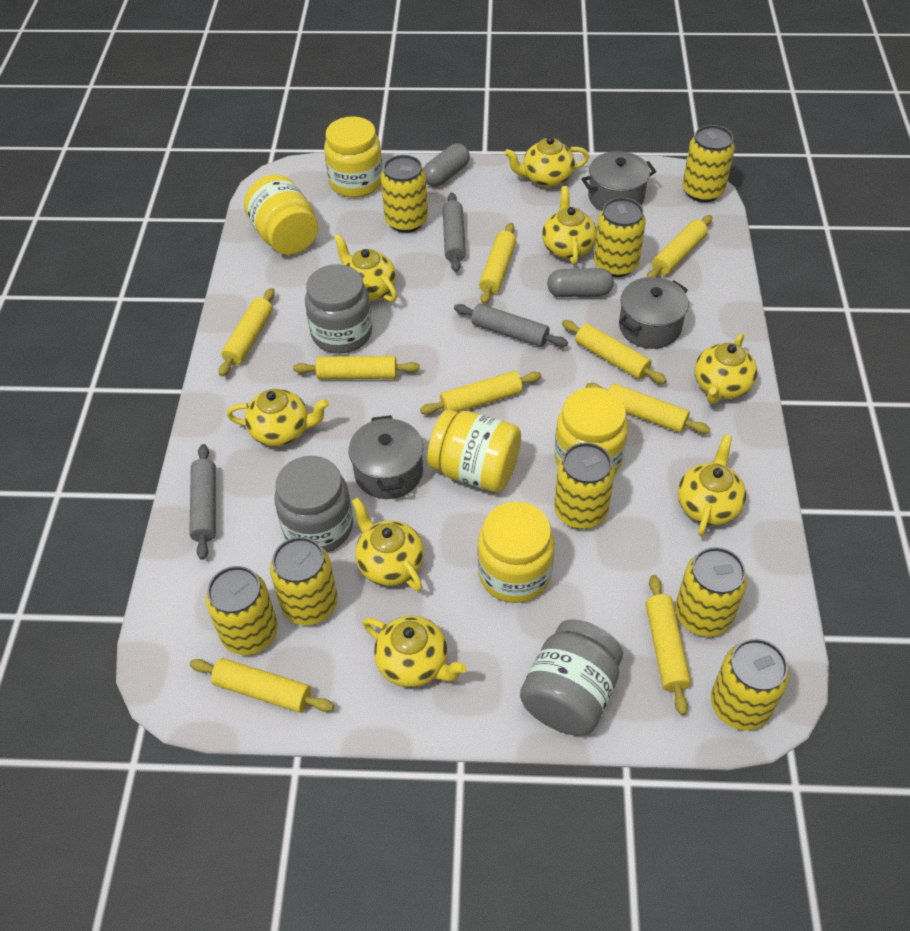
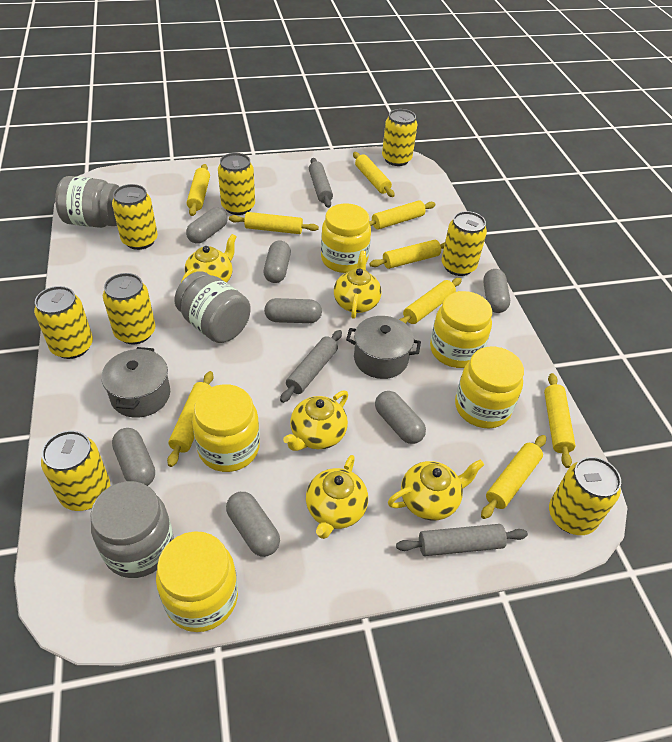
grey capsule: [423,143,470,187] [547,268,614,297] = 2 -> [112,428,155,486] [186,207,228,244] [226,492,280,557] [263,241,291,283] [264,298,322,323] [375,391,426,444] [483,269,510,313] = 7
grey pot: [349,415,423,499] [581,151,656,211] [619,277,689,349] = 3 -> [101,347,170,418] [346,316,421,379] = 2
yellow teapot: [227,389,329,447] [334,234,397,302] [352,497,424,591] [363,616,467,688] [504,137,589,187] [542,186,597,265] [678,435,746,536] [695,333,757,404] = 8 -> [181,234,237,283] [283,391,348,451] [306,455,368,539] [334,250,381,319] [388,459,484,520] = 5

